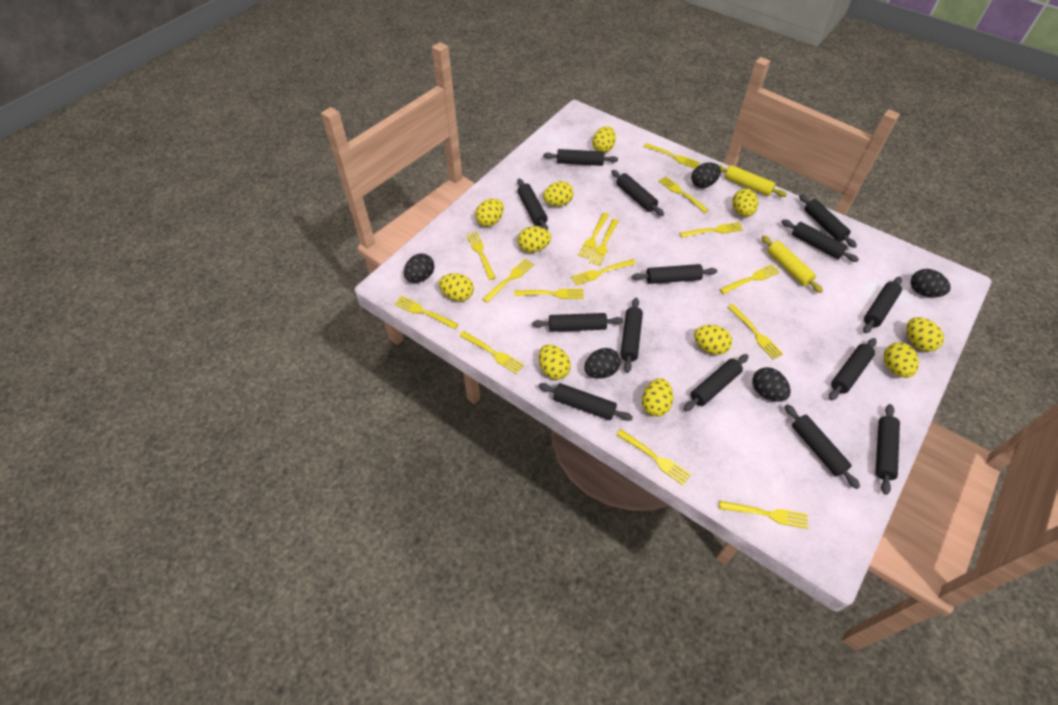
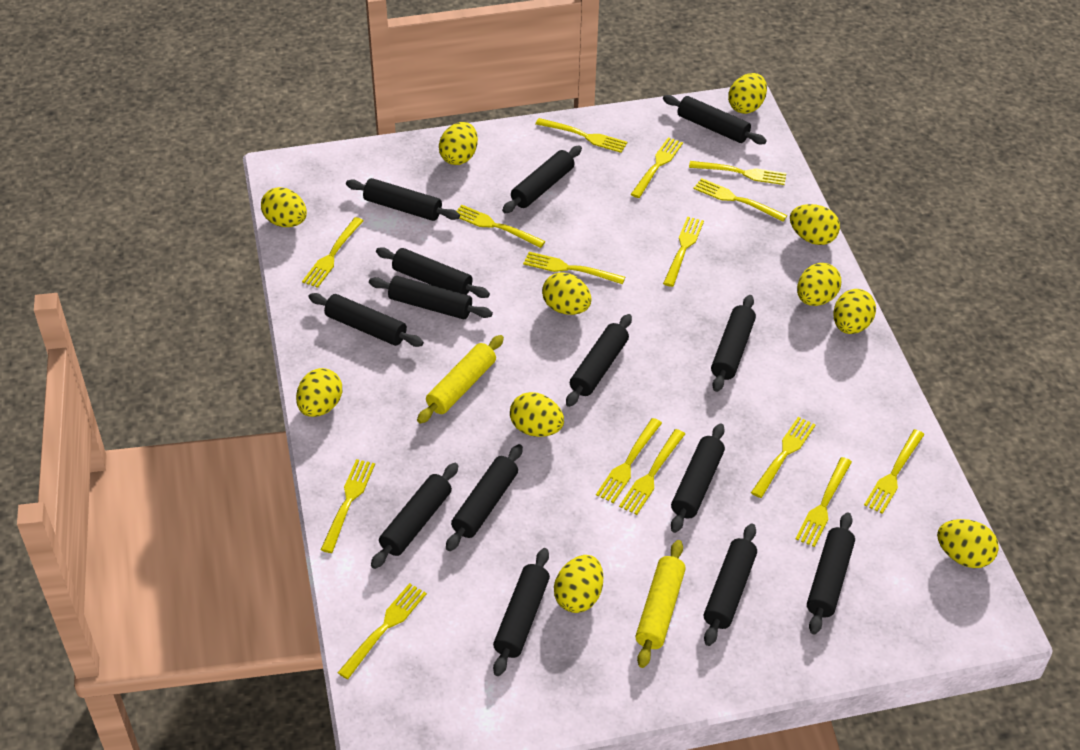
black egg: [404,253,434,283] [584,348,621,379] [691,163,721,188] [752,367,791,402] [911,269,951,297] = 5 -> none = 0

